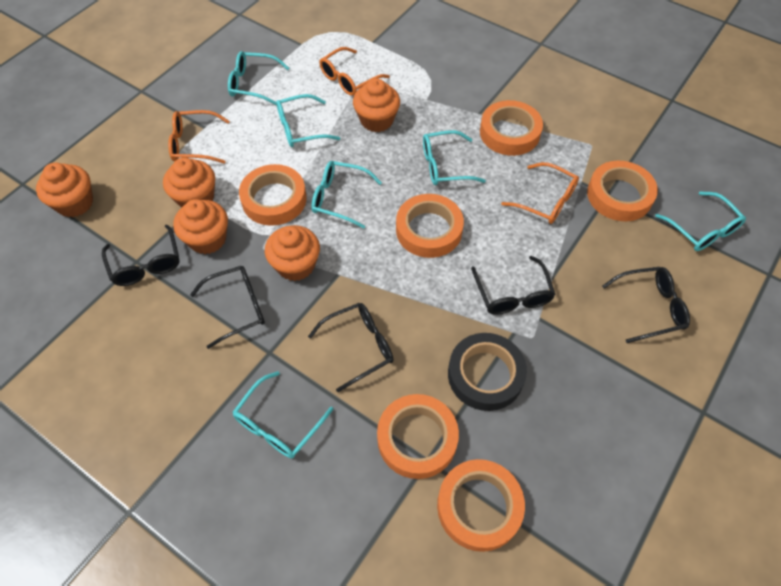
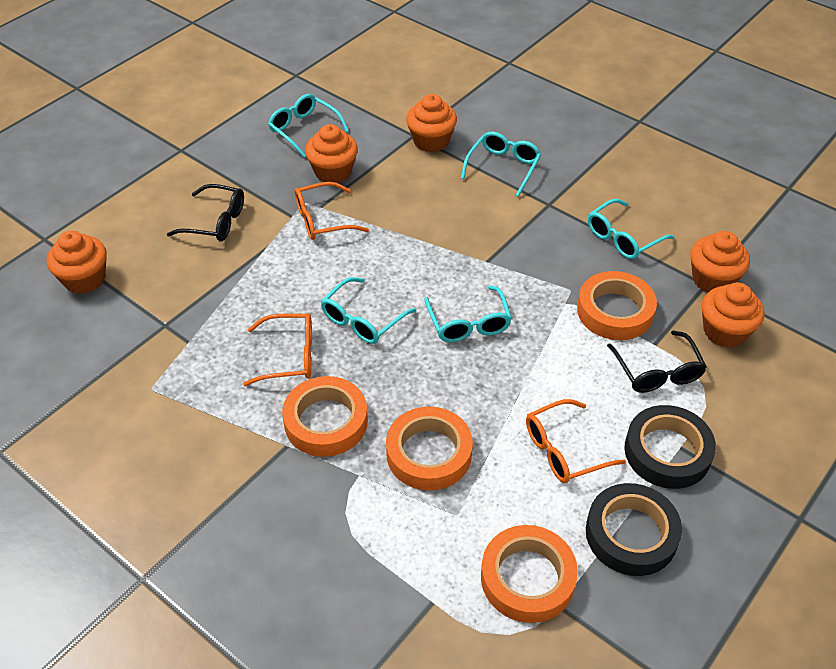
black glasses: [102,225,180,286] [190,266,265,349] [308,303,394,392] [471,256,556,315] [602,267,690,343] = 5 -> [167,184,244,241] [607,330,707,393] = 2
black tape: [448,333,527,411] = 1 -> [586,483,682,576] [624,405,716,489] = 2
orange tape: [239,164,307,226] [377,394,459,479] [396,194,464,258] [437,459,525,552] [480,100,543,156] [587,161,658,221] = 6 -> [282,376,368,457] [386,407,473,490] [481,525,578,623] [577,271,657,340] = 4
turquoise glasses: [228,51,289,105] [232,371,334,458] [276,94,340,147] [311,161,382,229] [423,130,486,185] [655,191,746,251] = 6 -> [268,94,349,158] [321,277,416,344] [424,286,512,342] [461,131,541,197] [588,199,674,259] = 5

